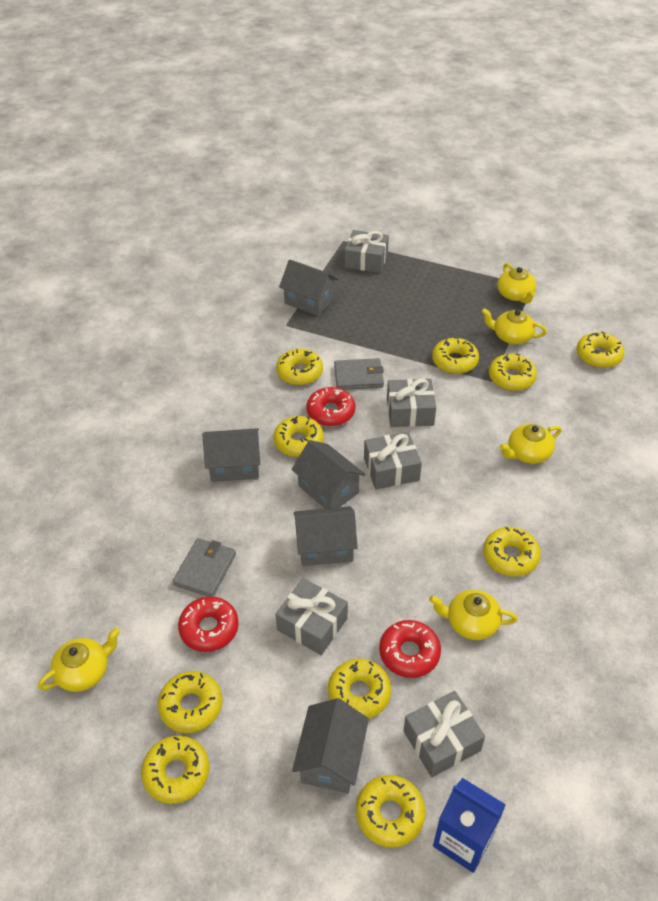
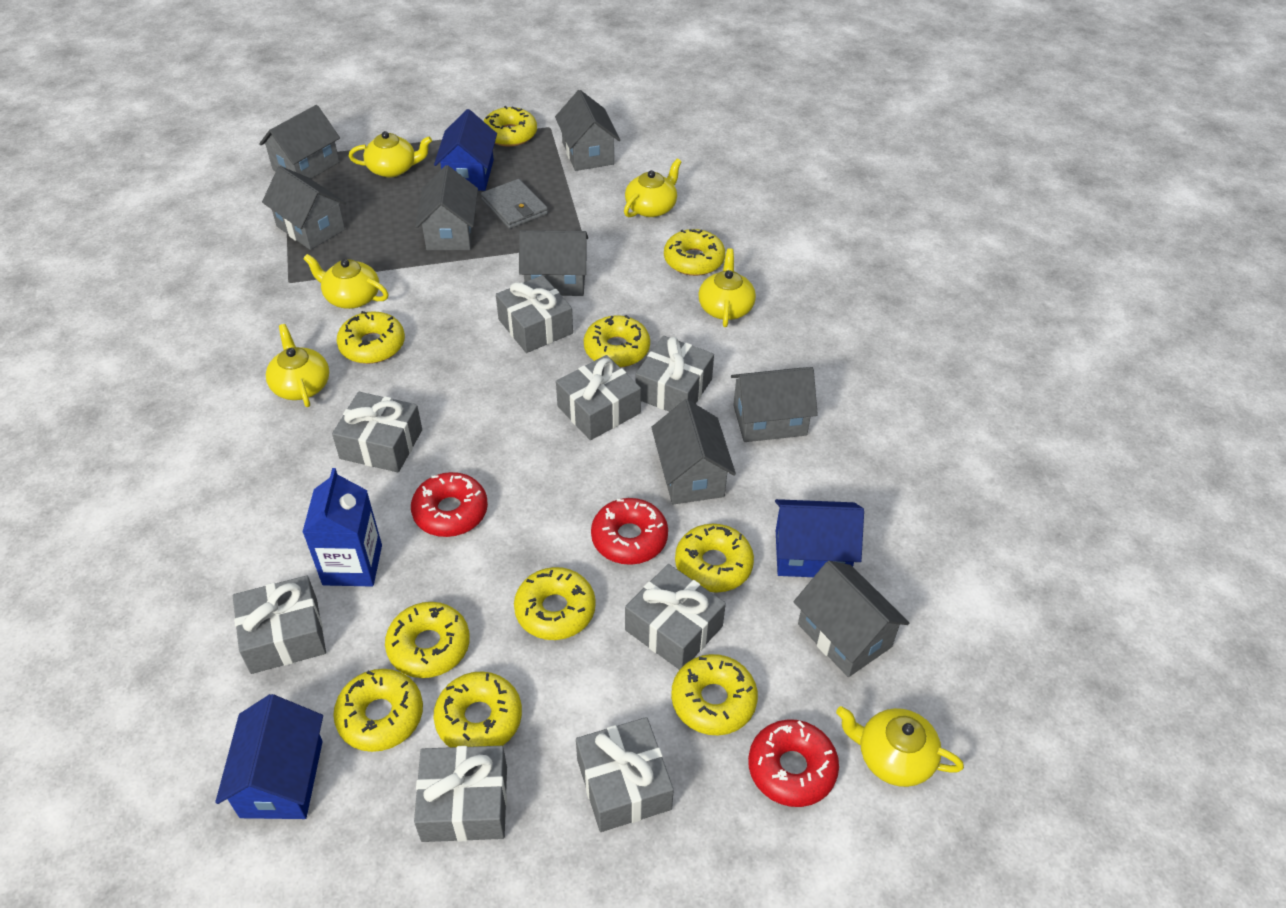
blue house: none = 0 -> [215,694,323,819] [434,109,497,191] [775,499,864,577] = 3
grey gift: [275,578,348,655] [345,230,389,273] [364,432,422,489] [387,379,436,427] [403,691,485,777] = 5 -> [233,575,326,674] [332,392,422,472] [414,746,507,842] [496,275,573,353] [556,355,641,440] [576,717,674,832] [625,564,726,670] [635,336,714,412] = 8
grey house: [202,428,260,482] [279,259,338,316] [292,440,365,509] [292,698,369,793] [294,506,358,566] = 5 -> [259,105,340,179] [262,166,346,250] [415,165,478,250] [519,230,588,296] [555,90,620,171] [651,399,736,505] [731,367,818,442] [794,561,909,677] = 8
grey wallet: [173,538,236,597] [334,358,384,390] = 2 -> [481,179,548,229] = 1
yellow teapot: [38,628,120,692] [429,590,518,640] [481,308,547,344] [497,263,536,304] [499,424,561,464] = 5 -> [266,324,329,407] [303,254,389,309] [349,131,432,177] [624,159,682,217] [698,248,756,327] [836,706,964,787] = 6

